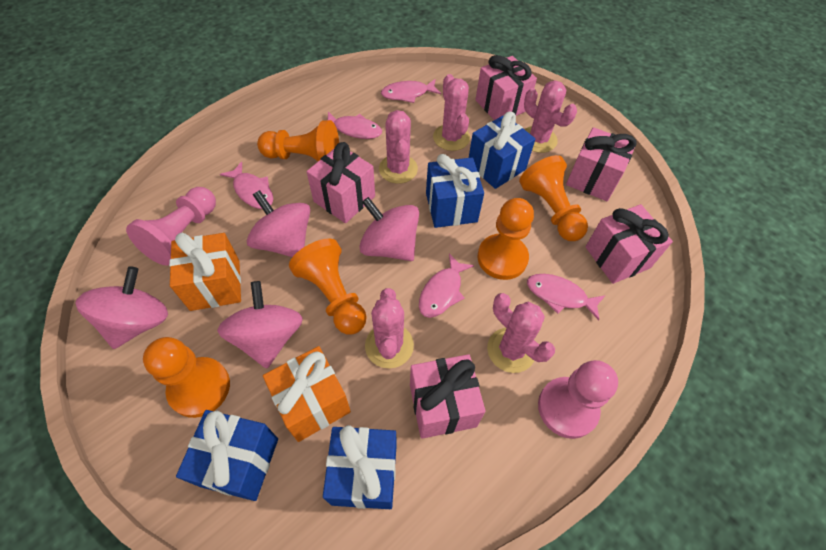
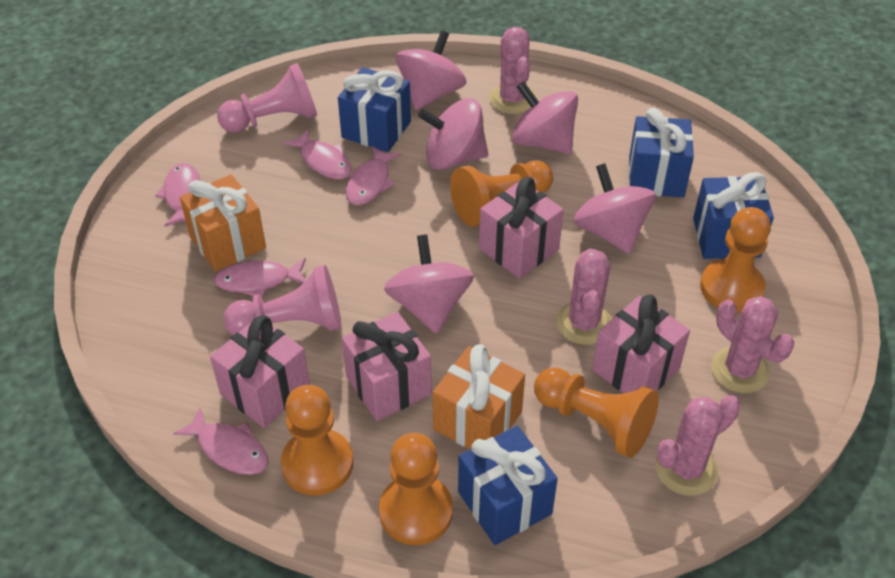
pink cactus: [365,288,414,369] [379,110,418,184] [433,74,470,151] [487,293,555,373] [524,81,577,153] = 5 -> [489,27,536,114] [556,248,612,345] [655,395,741,496] [711,296,794,393] = 4
pink gift: [307,142,375,223] [410,354,486,439] [476,55,537,120] [566,127,637,201] [585,204,673,284] = 5 -> [210,315,310,428] [342,312,432,421] [479,177,564,279] [592,295,690,393] = 4
pink spinning top: [75,266,168,349] [217,281,303,368] [247,190,310,257] [359,197,419,261] = 4 -> [384,235,474,334] [396,30,466,110] [418,98,488,170] [512,81,578,154] [573,163,656,254] = 5

